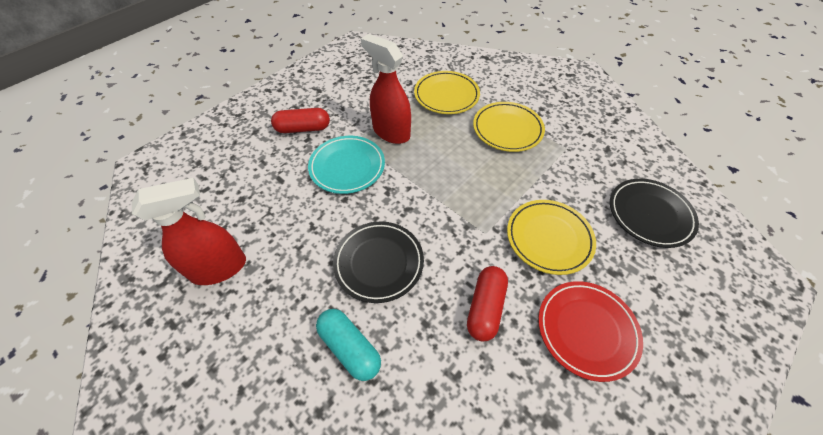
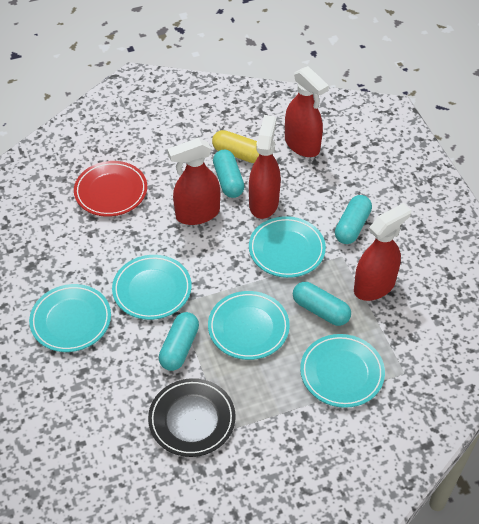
black plate: [333,222,424,303] [610,179,699,248] = 2 -> [148,378,236,457] = 1
red capsule: [271,108,330,133] [467,266,508,341] = 2 -> none = 0
red spray bottle: [132,178,246,285] [361,34,411,144] = 2 -> [167,138,220,225] [249,115,281,219] [285,66,329,157] [354,203,411,301] = 4
turquoise capsule: [316,309,381,381] = 1 -> [159,312,199,371] [213,150,245,198] [293,282,351,326] [335,195,372,244] = 4
turquoise plate: [308,136,385,194] = 1 -> [29,284,111,352] [112,255,192,320] [208,291,290,360] [249,216,326,278] [300,334,385,408] = 5
yellow capsule: none = 0 -> [212,130,259,163] = 1
yellow plate: [414,71,480,114] [473,102,545,152] [507,200,596,275] = 3 -> none = 0

